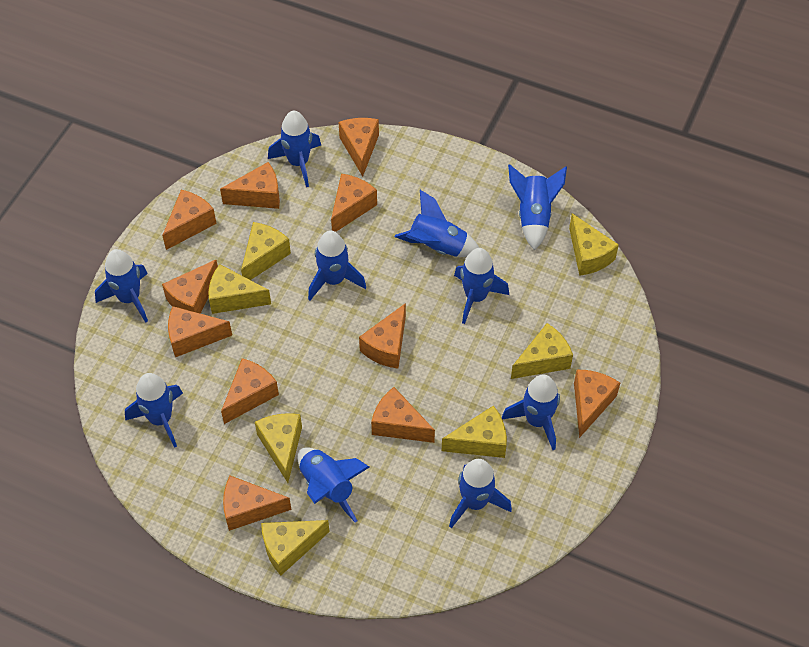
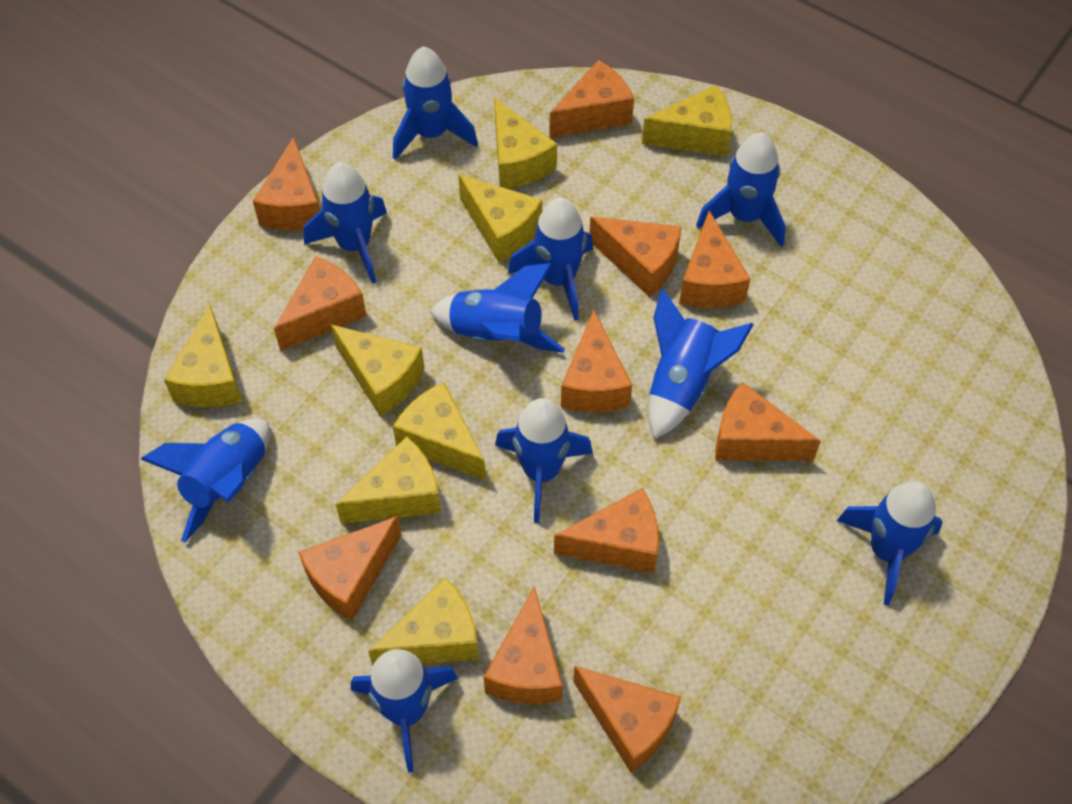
yellow cheese: [208,264,271,314] [241,222,291,280] [255,413,302,483] [261,520,330,575] [442,405,507,458] [511,323,573,379] [569,213,619,276] = 7 -> [164,305,242,407] [331,325,425,416] [335,436,441,524] [368,577,479,666] [393,382,486,481] [458,174,542,262] [494,97,557,189] [642,85,732,157] = 8

